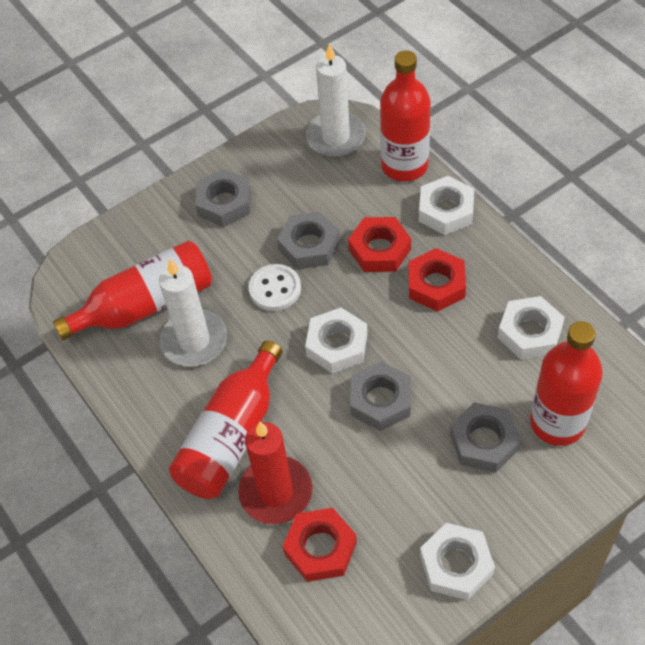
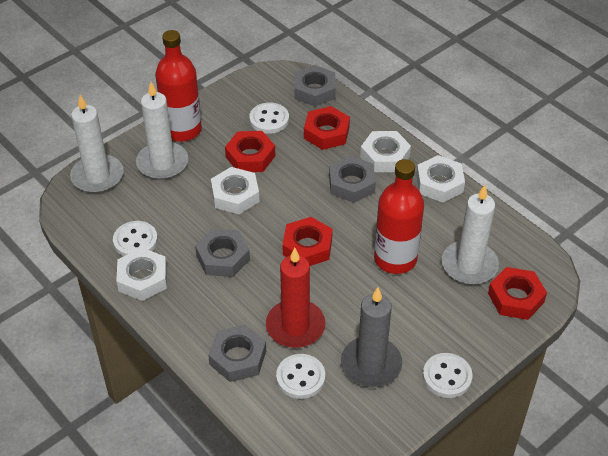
grey candle: none = 0 -> [341,287,402,387] = 1
red bottle: [53,241,212,340] [169,340,283,499] [380,50,431,182] [530,321,603,446] = 4 -> [155,30,202,142] [374,159,424,274] = 2
red nut: [282,508,357,582] [348,217,411,272] [408,248,466,312] = 3 -> [225,131,275,172] [282,217,333,266] [304,106,350,150] [488,267,547,320] = 4
white button: [249,264,301,311] = 1 -> [113,221,158,256] [249,102,289,134] [276,354,325,399] [423,353,473,398] = 4
white candle: [159,259,227,367] [306,43,366,157] = 2 -> [70,95,124,193] [136,82,188,180] [442,185,499,285] = 3

